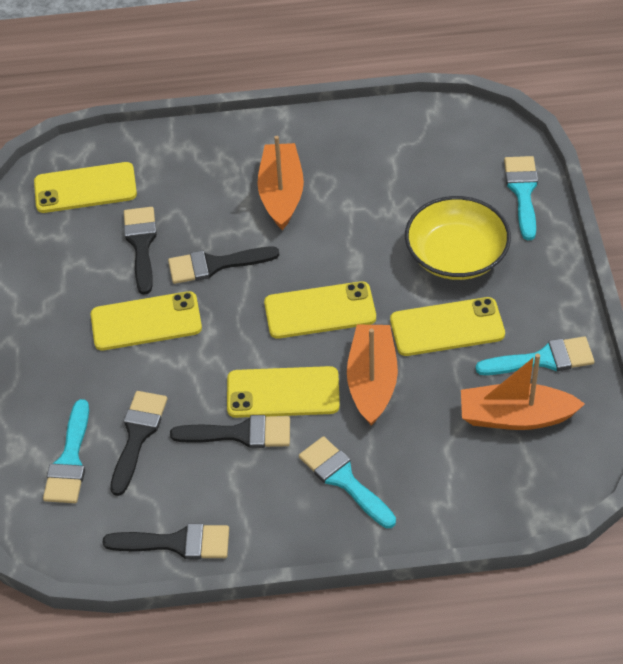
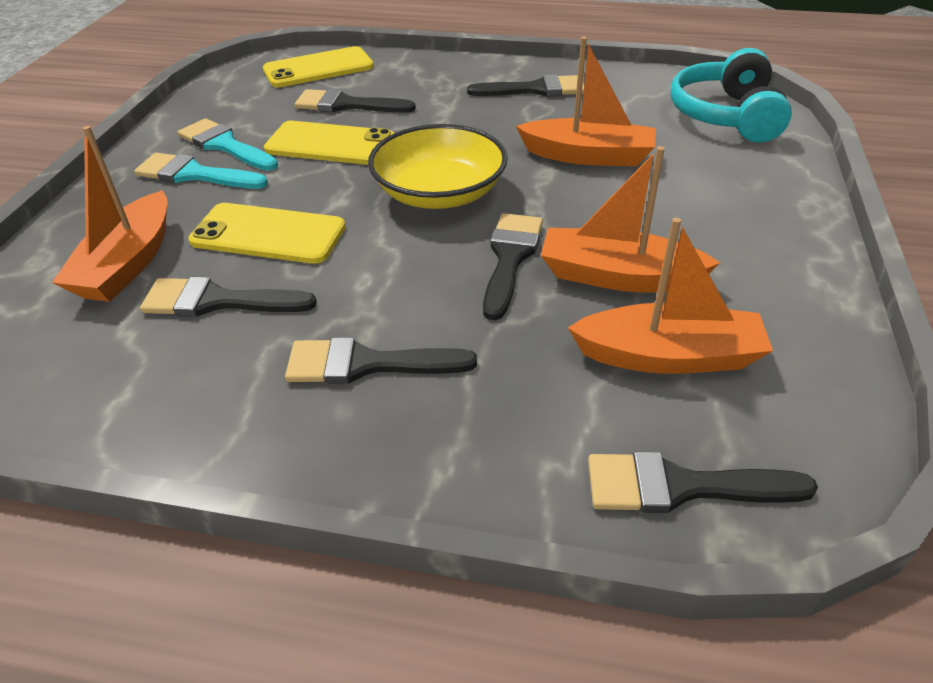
black brush: [102,523,229,559] [110,391,167,496] [124,207,157,295] [168,247,279,284] [170,415,290,448] = 5 -> [140,277,317,317] [285,337,477,384] [295,89,416,113] [467,74,584,97] [483,213,543,320] [588,452,818,513] = 6
orange boat: [257,136,304,230] [347,325,398,426] [461,353,585,430] = 3 -> [52,126,167,302] [516,37,656,166] [541,146,720,293] [568,218,773,374] = 4
turquoise brush: [43,399,89,503] [299,436,396,528] [475,336,594,375] [504,156,538,240] = 4 -> [134,153,268,189] [178,118,278,171] = 2
turquoise headphones: none = 0 -> [671,48,792,143] = 1
yellow phone: [34,162,137,213] [91,291,202,350] [227,366,340,418] [264,281,376,339] [390,297,505,356] = 5 -> [188,203,346,264] [263,46,374,87] [264,121,394,165] = 3

